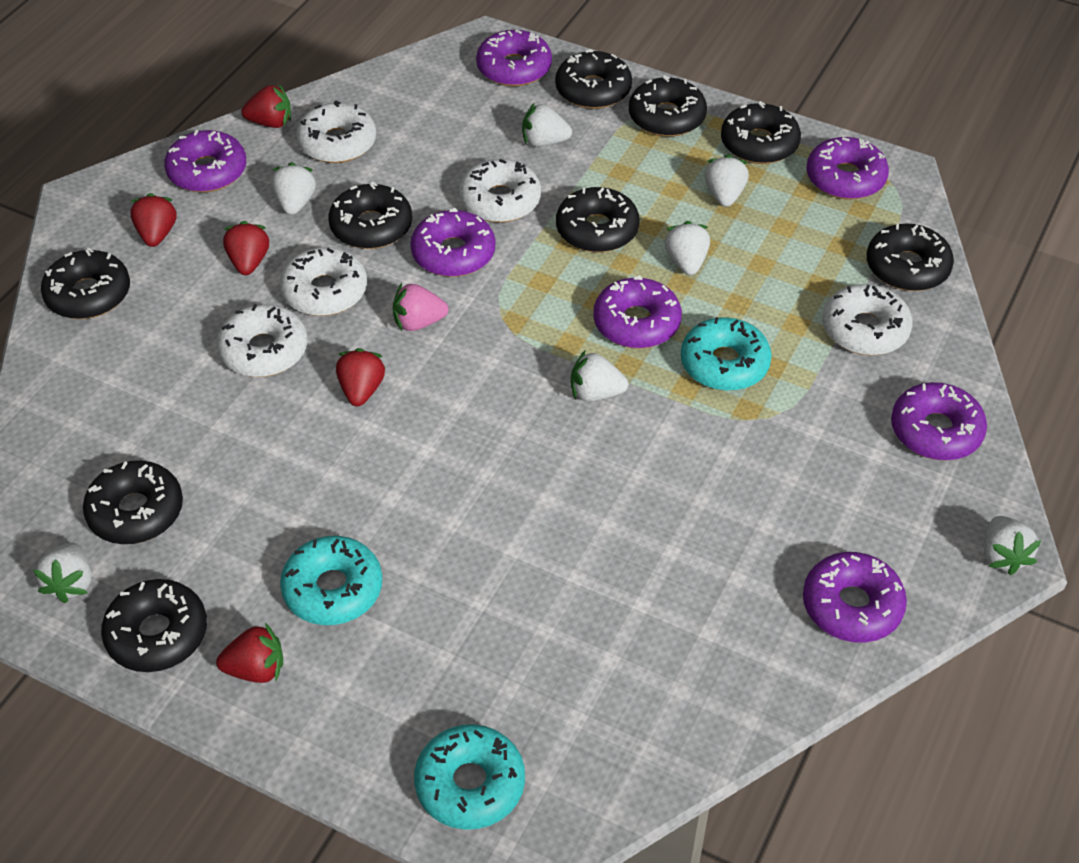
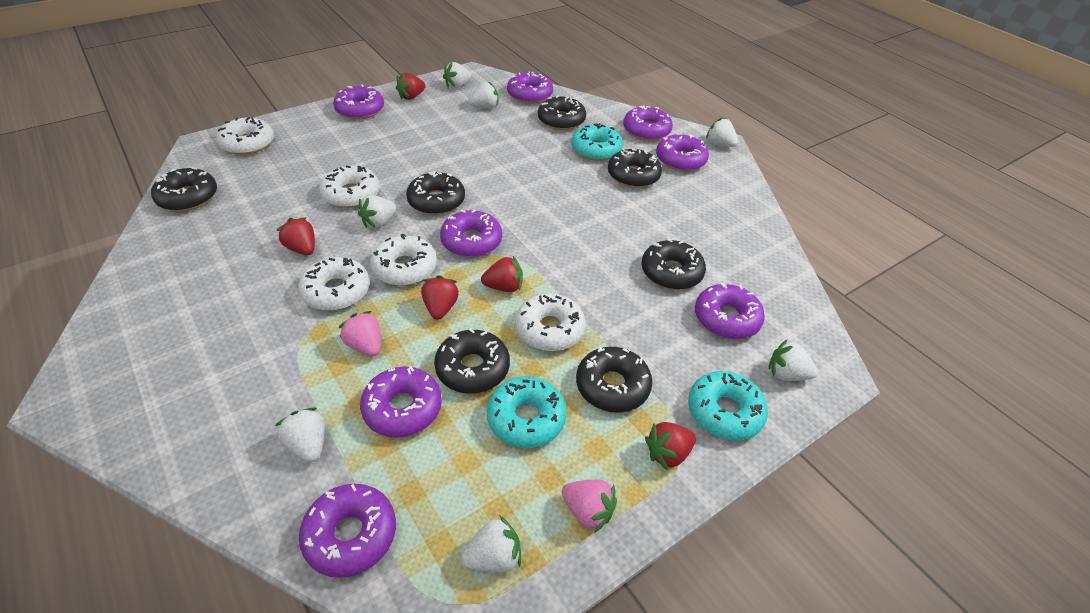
black donut: [41,248,130,319] [83,461,183,544] [101,579,207,672] [328,181,412,249] [555,49,632,109] [556,187,640,252] [629,75,707,137] [721,101,801,164] [867,223,954,291] = 9 -> [151,167,217,212] [406,171,465,215] [434,328,510,393] [538,95,586,130] [576,347,652,413] [608,149,662,188] [641,238,706,290] = 7
pink strawberry: [393,283,449,331] = 1 -> [339,311,381,356] [562,479,617,533] = 2
purple donut: [164,130,246,193] [410,208,495,277] [476,29,552,87] [593,275,682,348] [803,552,907,643] [806,137,889,200] [891,382,987,460] = 7 -> [299,484,396,578] [333,85,384,120] [360,366,442,438] [440,209,502,257] [507,72,553,104] [623,105,673,141] [656,133,709,171] [695,282,765,339] = 8

